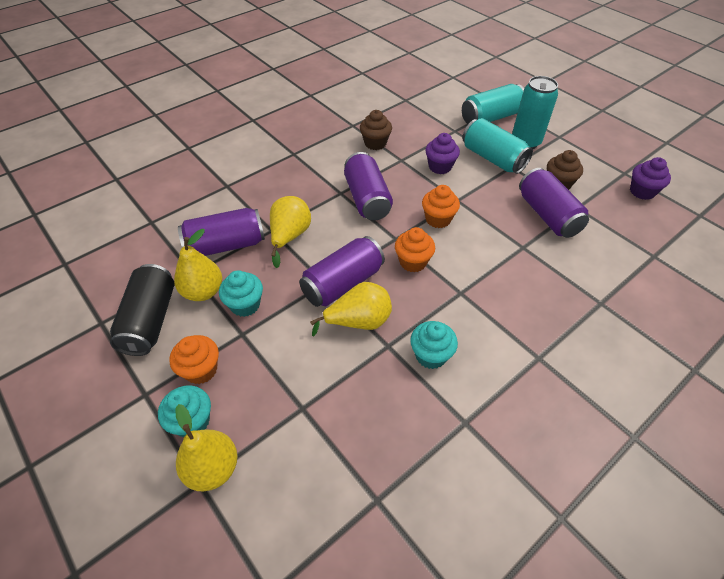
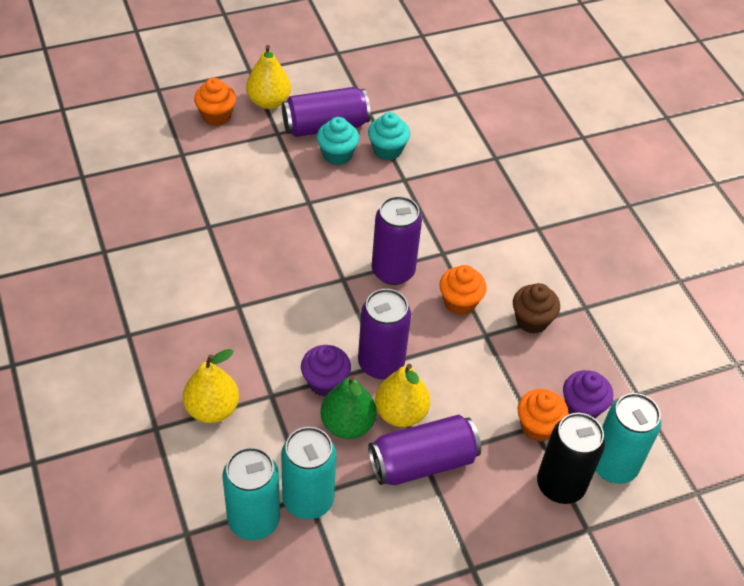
brown cupcake: [360,110,392,150] [547,150,583,190] = 2 -> [513,283,560,334] = 1
green pear: none = 0 -> [321,375,377,439] = 1
turquoise cupcake: [158,385,211,437] [219,270,263,317] [410,321,458,369] = 3 -> [317,117,359,165] [368,112,410,161] = 2
yellow pear: [174,229,222,301] [176,404,238,491] [270,196,311,268] [310,282,392,336] = 4 -> [183,349,239,423] [246,45,291,109] [375,364,430,427] = 3

